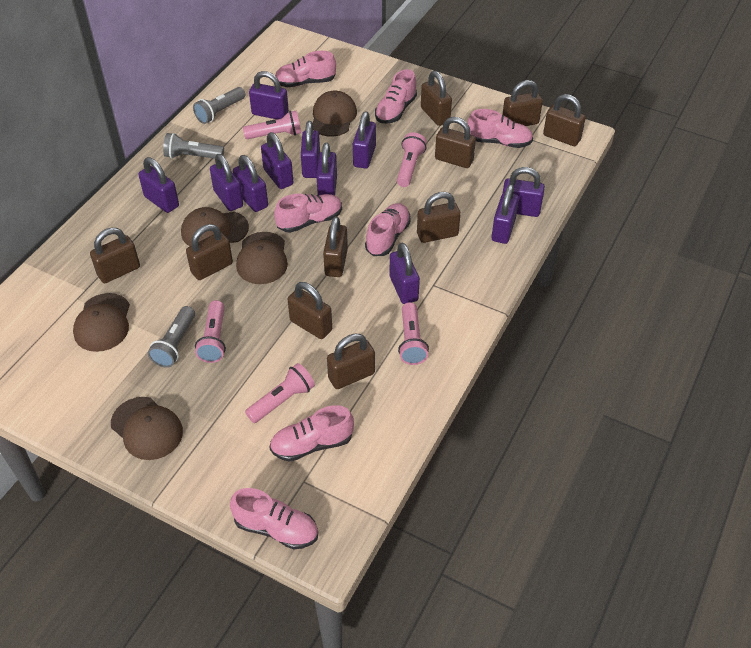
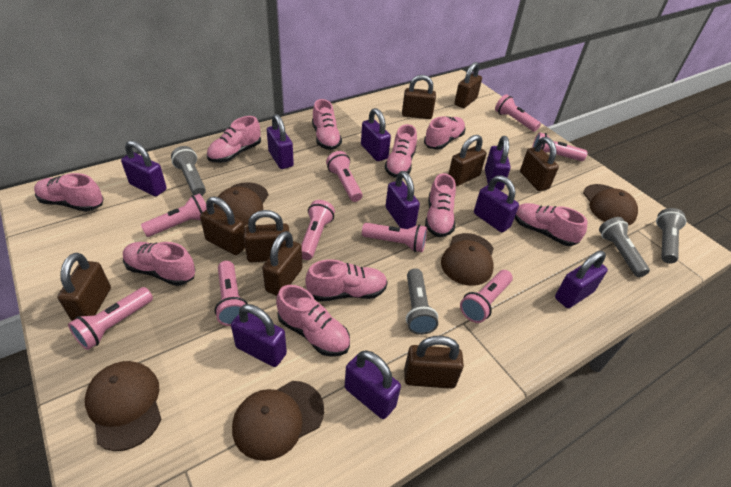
brown padlock: [90,228,140,283] [186,224,233,280] [288,282,332,339] [323,217,348,277] [327,334,375,389] [417,192,461,243] [421,71,452,126] [435,117,476,168] [502,80,543,126] [543,94,586,146] = 10 -> [57,253,111,321] [200,196,245,255] [244,210,289,263] [262,231,302,296] [402,75,436,119] [404,336,464,389] [448,135,486,186] [454,62,482,108] [520,137,559,191] = 9
grey flashlight: [148,306,195,368] [163,133,224,159] [193,87,245,124] = 3 -> [171,146,206,196] [406,268,438,335] [599,217,650,277] [656,208,687,264] = 4
pink flashlight: [195,300,226,363] [243,110,301,139] [245,363,315,423] [397,132,427,187] [398,302,429,365] = 5 -> [68,287,153,350] [141,193,207,237] [215,261,248,326] [301,200,335,260] [326,151,363,202] [362,223,427,252] [460,270,513,323] [495,94,541,132] [532,132,588,161] = 9
pink shoe: [230,488,318,549] [269,405,354,462] [274,194,342,233] [275,51,336,87] [365,203,411,256] [375,69,417,124] [467,109,533,148] = 7 -> [34,173,104,212] [123,242,195,286] [206,116,261,163] [276,285,350,356] [305,259,388,301] [312,99,342,150] [385,124,417,177] [424,116,466,150] [425,173,456,237] [515,203,587,246] = 10
purple padlock: [138,157,179,213] [210,154,243,211] [233,155,268,212] [249,71,289,119] [261,132,293,189] [301,121,320,178] [317,143,337,196] [353,111,376,169] [389,243,420,304] [492,184,519,244] [503,167,545,217] = 11 -> [121,140,167,196] [231,304,287,367] [267,114,294,169] [345,350,401,419] [361,108,391,161] [386,171,420,229] [474,175,519,232] [485,136,511,190] [555,251,608,308] = 9

